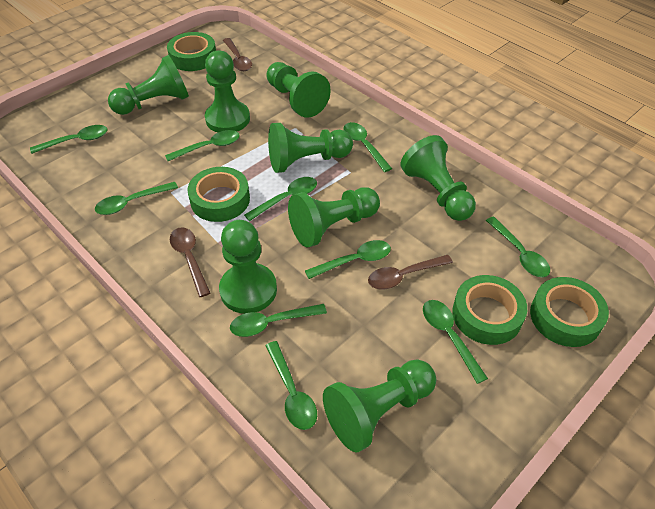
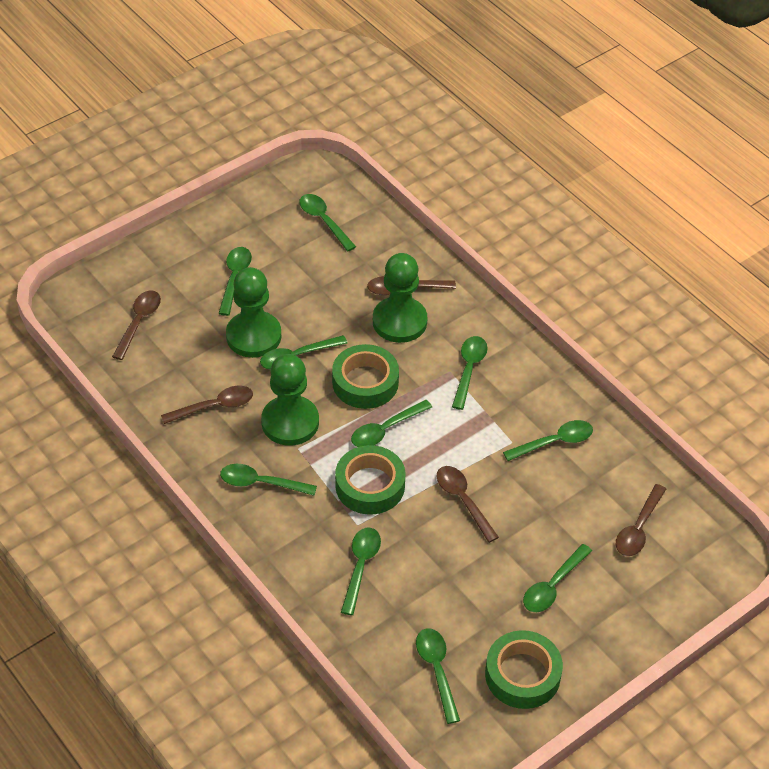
brown spoon: [170,227,210,297] [223,38,252,71] [368,255,453,290] = 3 -> [112,290,161,360] [161,386,253,424] [367,276,456,295] [437,466,499,543] [616,484,666,556] = 5
green pawn: [108,55,189,115] [205,50,250,132] [219,220,277,314] [266,62,331,118] [268,123,353,173] [288,187,380,248] [323,360,436,452] [401,135,476,221] = 8 -> [226,267,282,358] [261,354,319,446] [373,253,427,343] = 3
green tape: [167,32,216,71] [187,167,250,222] [452,275,527,345] [530,277,609,347] = 4 -> [332,344,399,409] [335,445,405,515] [485,630,563,709] = 3

